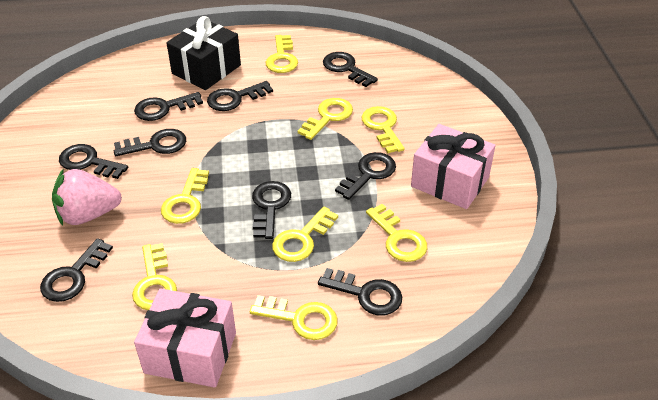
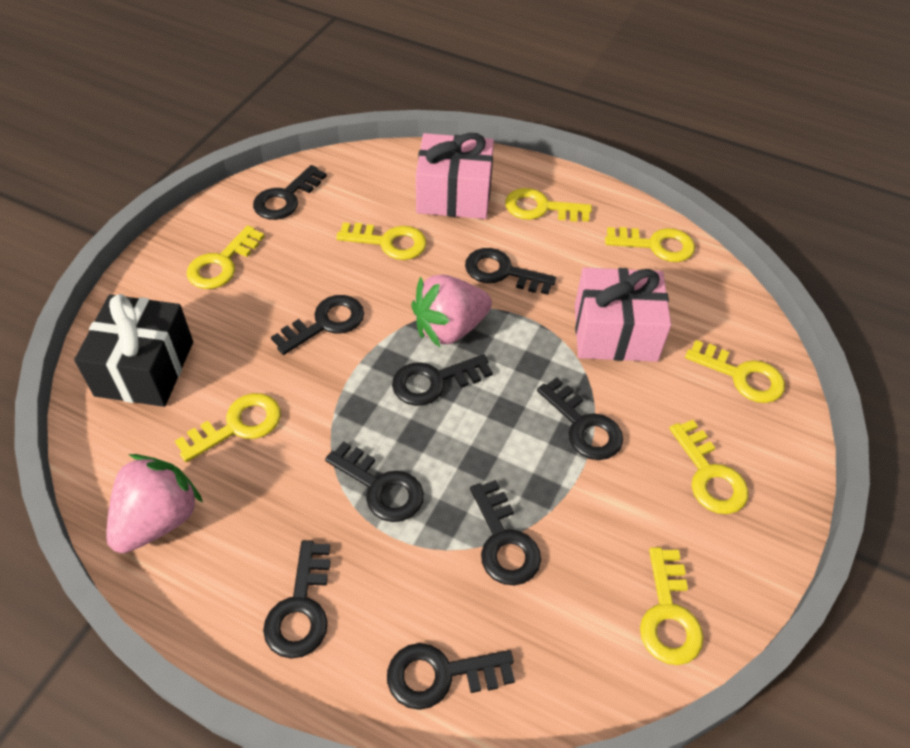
pink strawberry: [52,169,122,226] = 1 -> [106,454,203,553] [411,274,492,347] = 2

